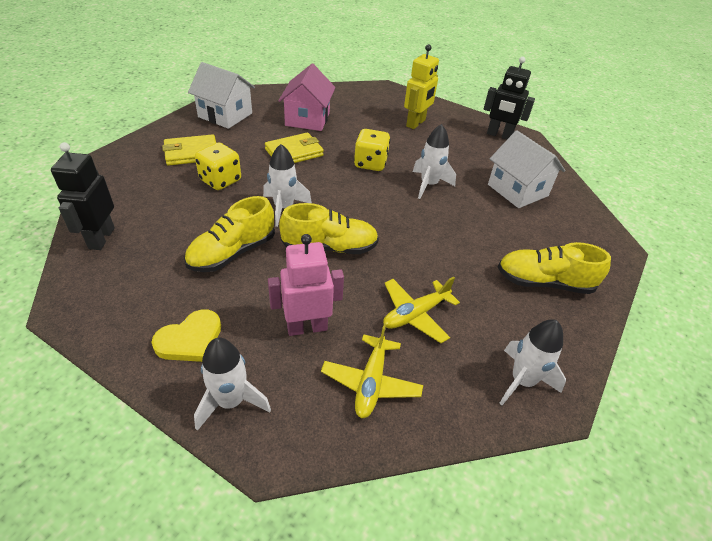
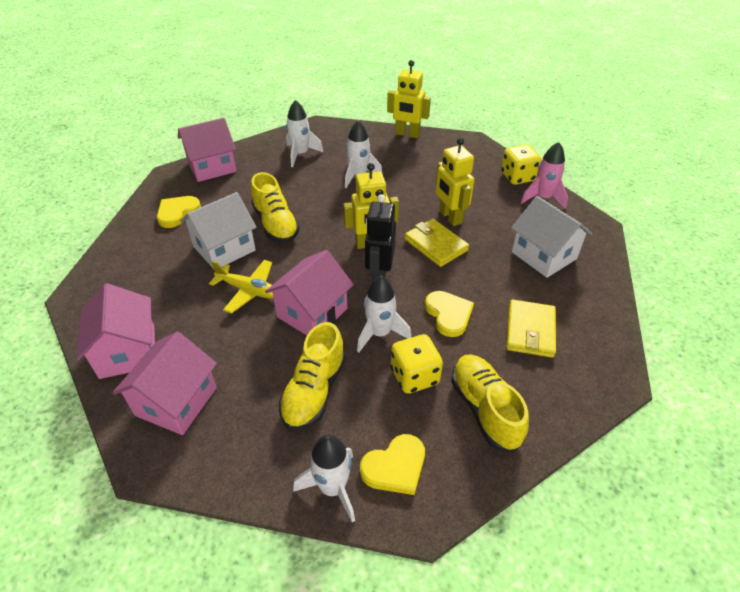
black robot: [51,142,115,250] [484,57,535,139] = 2 -> [365,194,396,282] = 1
pink house: [278,64,335,131] = 1 -> [76,283,155,379] [112,332,217,435] [178,118,237,182] [265,250,354,335] = 4
pink robot: [268,234,344,336] = 1 -> none = 0
pink rocket: none = 0 -> [520,142,568,209] = 1
yellow heart: [151,309,221,362] = 1 -> [157,196,201,228] [360,434,425,495] [425,291,474,337] = 3
yellow plane: [321,323,423,418] [383,276,460,343] = 2 -> [209,260,273,314] = 1
yellow robot: [404,44,439,129] = 1 -> [343,163,399,249] [387,60,431,138] [436,138,475,226] = 3

